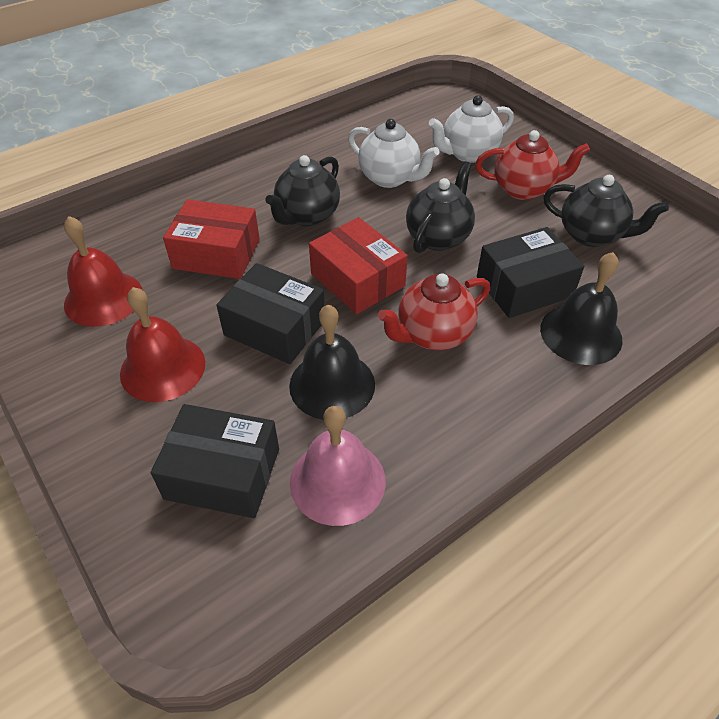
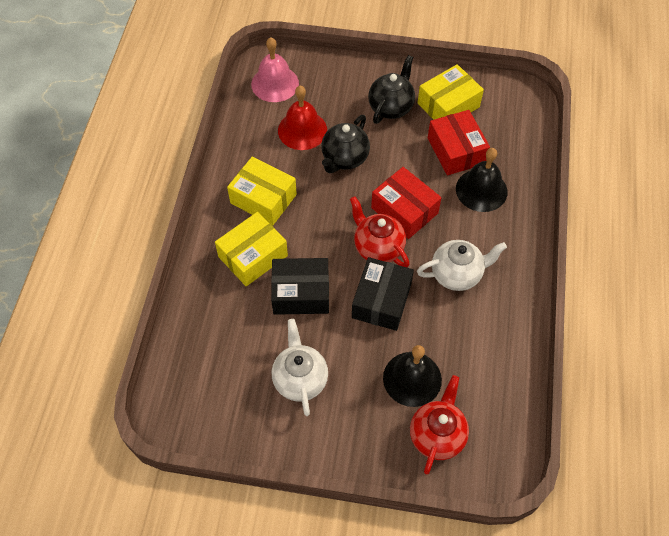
black box: [151,404,279,518] [216,263,325,364] [477,227,584,318] = 3 -> [271,258,329,315] [352,257,414,331] = 2
black teapot: [265,155,340,226] [406,161,475,253] [543,175,669,247] = 3 -> [321,115,370,173] [368,55,415,124] = 2
red bell: [64,216,142,327] [120,287,205,402] = 2 -> [278,86,327,150] = 1
yellow box: none = 0 -> [215,212,288,286] [227,157,297,225] [418,64,484,120] = 3

